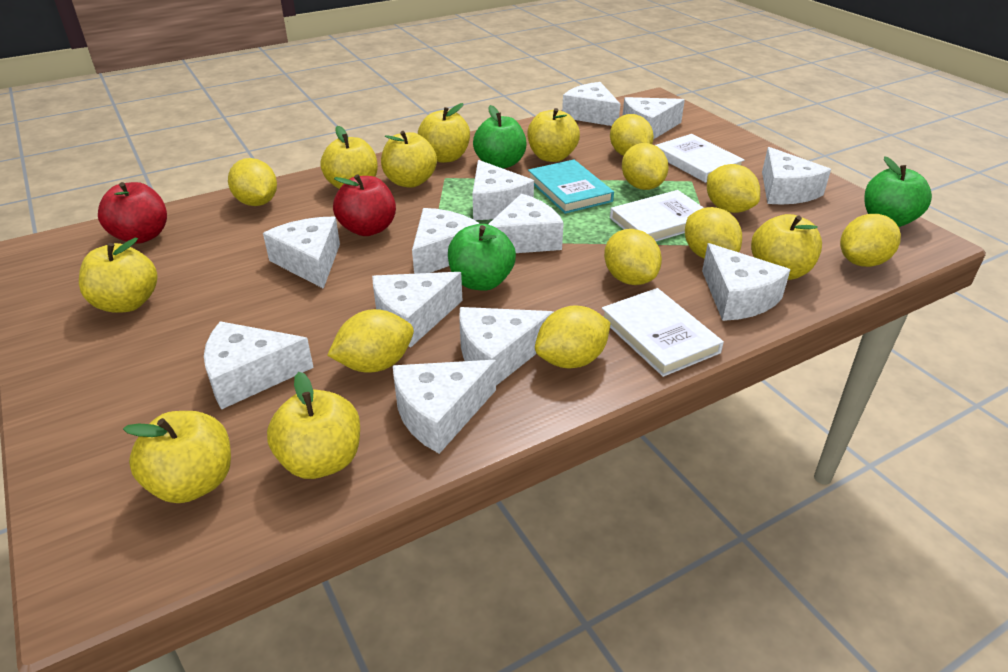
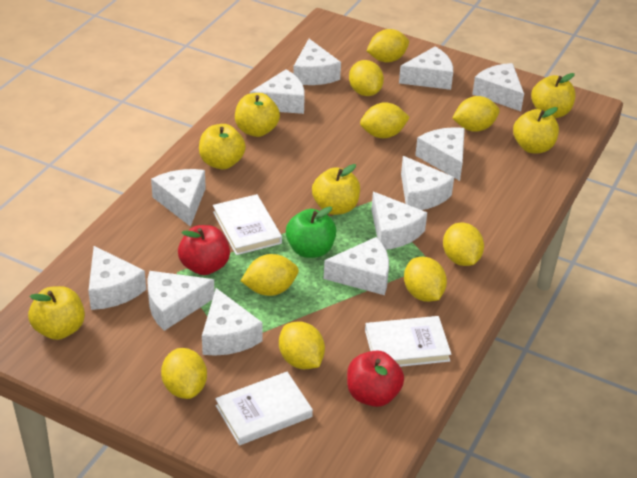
green apple: [448,224,516,290] [473,105,526,169] [864,156,932,227] = 3 -> [286,206,336,258] = 1
turquoise book: [528,160,614,214] = 1 -> none = 0
yellow apple: [79,238,157,313] [123,411,231,503] [267,372,360,479] [320,126,378,189] [381,131,437,188] [418,103,470,163] [527,108,580,162] [751,214,822,280] = 8 -> [28,286,85,340] [199,124,246,169] [235,93,280,137] [312,164,360,215] [513,107,559,153] [531,73,575,118] = 6

